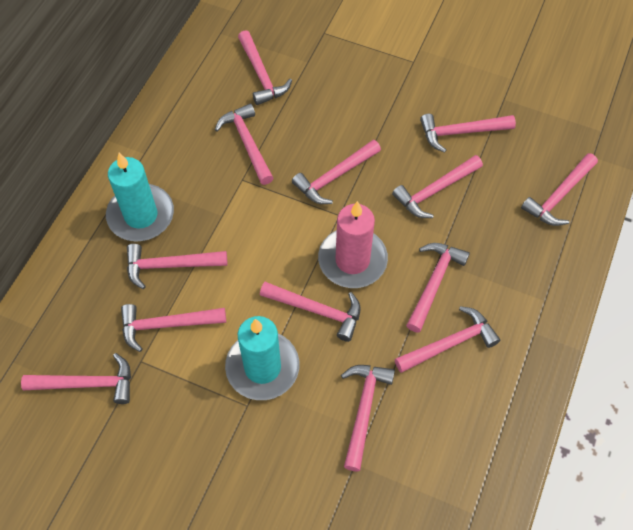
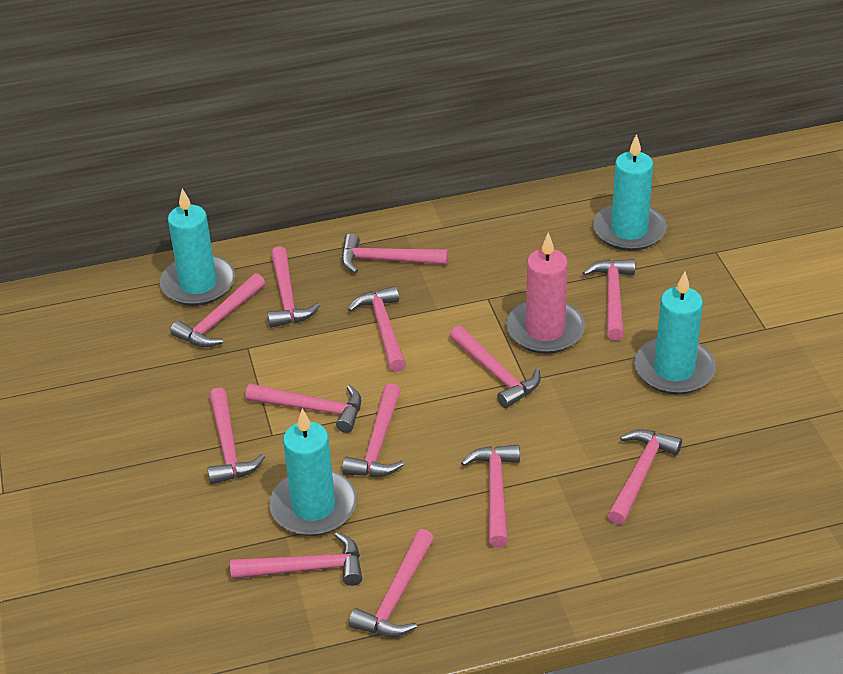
turquoise candle: [106,153,174,242] [225,316,300,400] = 2 -> [160,188,235,306] [269,409,357,536] [593,134,667,251] [634,272,716,394] = 4

